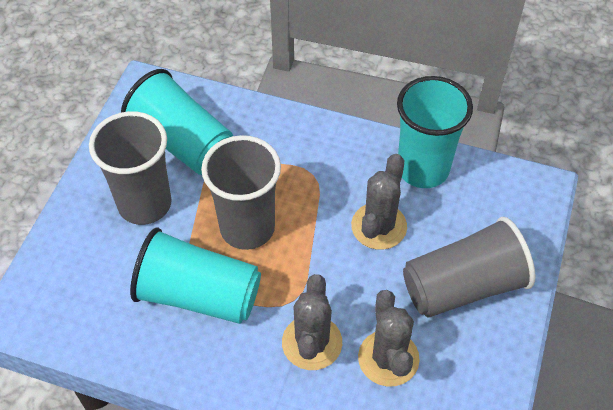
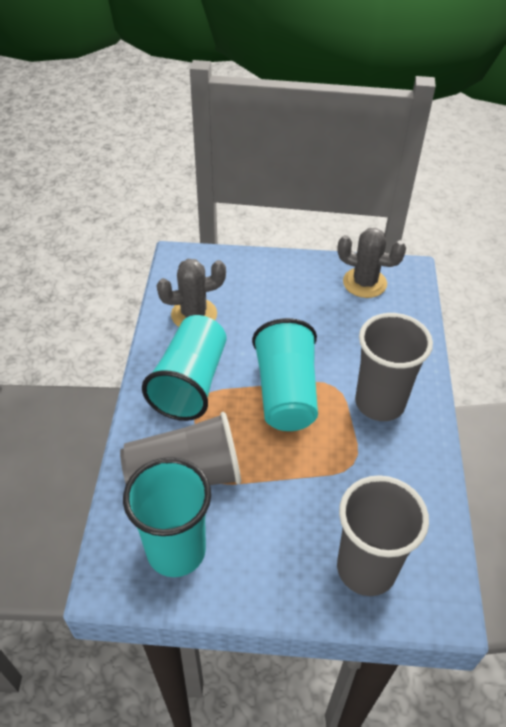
grey cactus: [282,274,342,370] [351,154,407,250] [358,290,420,387] = 3 -> [157,259,226,327] [338,228,406,298] = 2

